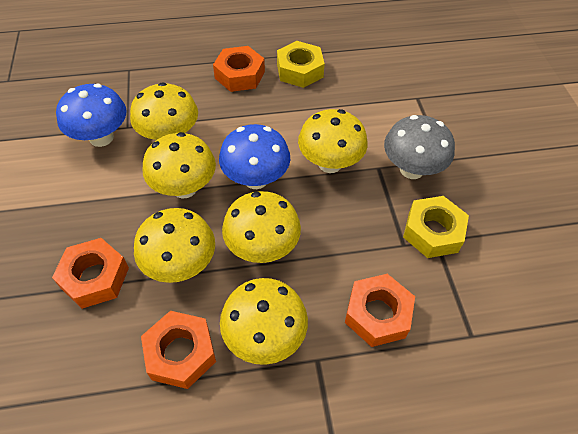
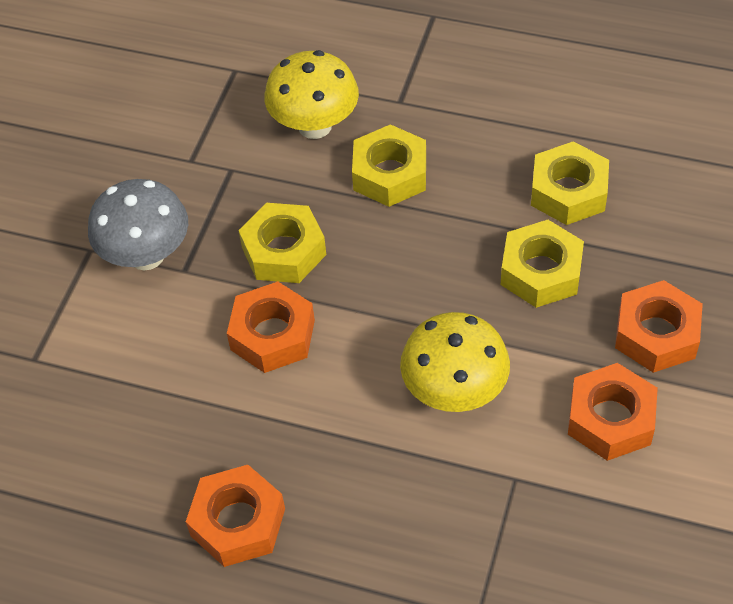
blue mushroom: [56,84,127,147] [219,124,290,189] = 2 -> none = 0
yellow mushroom: [130,82,198,140] [134,208,215,283] [142,132,216,198] [220,278,308,365] [222,191,301,263] [298,109,368,173] = 6 -> [264,50,359,139] [400,312,510,412] = 2
yellow nut: [277,41,325,88] [403,196,469,258] = 2 -> [238,203,326,283] [352,124,426,207] [501,220,584,308] [531,141,609,225] = 4

